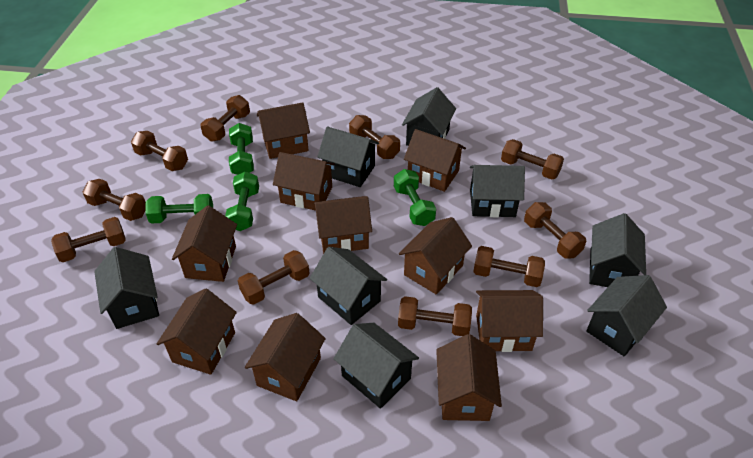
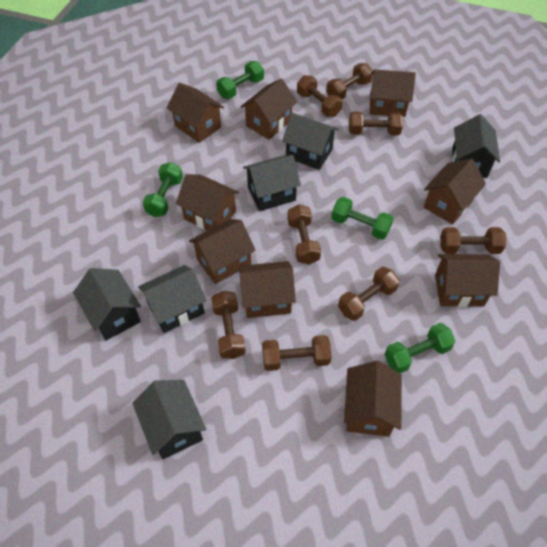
black house: [94,247,159,329] [310,247,387,325] [317,126,379,187] [334,323,419,409] [402,87,456,146] [470,165,525,217] [586,275,667,357] [589,213,646,287] = 8 -> [73,268,141,341] [132,380,206,459] [138,265,207,333] [243,155,301,211] [282,113,339,170] [452,114,500,178] = 6
brown dumbbell: [51,217,126,262] [83,179,146,221] [131,131,188,171] [201,95,250,142] [238,250,309,305] [349,115,400,159] [398,296,472,336] [473,246,545,287] [501,139,564,180] [524,202,586,259] = 10 -> [211,291,246,359] [262,335,332,371] [288,205,321,264] [297,75,343,117] [326,63,373,99] [338,267,400,321] [349,112,403,135] [440,227,506,254] = 8
brown house: [157,288,237,375] [172,205,237,282] [245,313,326,401] [257,102,310,159] [273,152,335,211] [314,196,372,254] [399,217,472,295] [404,129,466,192] [436,334,502,421] [476,290,543,352] = 10 -> [167,83,224,143] [176,174,239,230] [189,219,255,284] [239,261,296,318] [240,78,297,140] [344,361,402,437] [370,69,416,117] [424,159,486,225] [435,254,500,307] = 9

